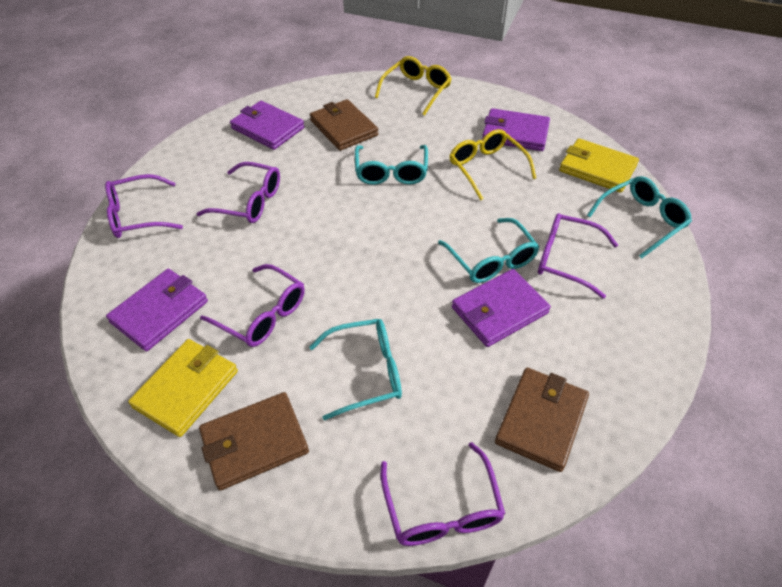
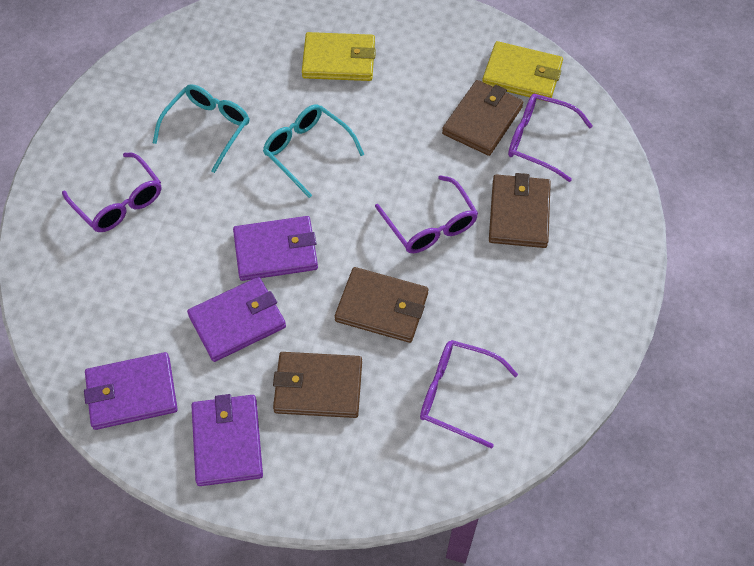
brown wallet: [199,392,309,490] [310,99,378,151] [495,368,589,472] = 3 -> [273,352,362,418] [335,267,428,343] [442,80,523,156] [489,173,551,248] = 4
purple glasses: [105,174,183,238] [196,162,280,223] [200,264,305,347] [381,442,505,546] [538,213,618,299] = 5 -> [62,153,161,232] [375,175,478,253] [420,340,518,449] [508,94,593,182] = 4
turquoise glasses: [309,319,402,421] [355,145,428,185] [438,218,539,283] [587,176,692,259] = 4 -> [153,84,249,173] [263,104,364,198] = 2
yellow glasses: [375,56,452,116] [449,129,536,200] = 2 -> none = 0

